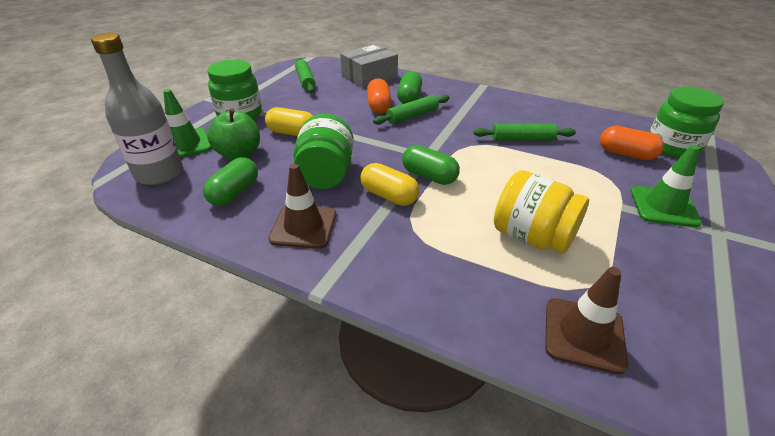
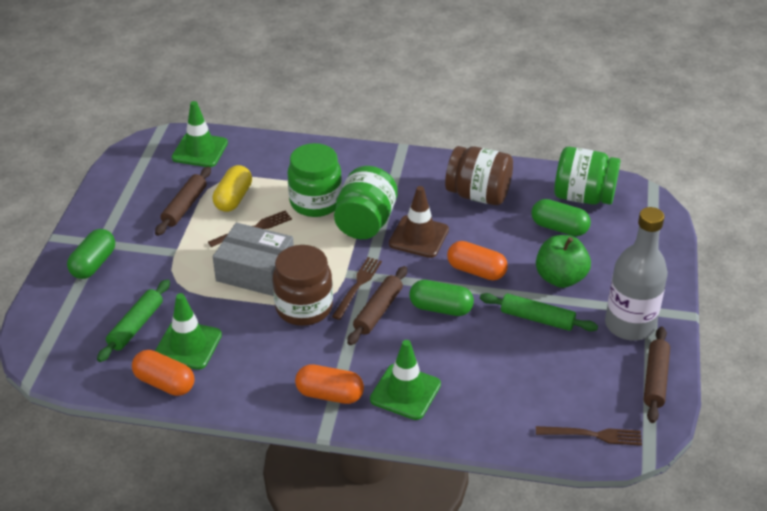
brown fork: none = 0 -> [208,211,292,247] [332,257,382,320] [536,426,642,446] = 3
brown jar: none = 0 -> [273,245,333,326] [445,146,513,205] = 2
brown rolling pin: none = 0 -> [155,167,211,236] [347,266,407,345] [644,327,670,423] = 3
brown traffic cone: [269,164,336,249] [545,267,628,375] = 2 -> [389,186,449,258] = 1
green rolling pin: [295,58,316,93] [373,95,450,125] [473,124,576,141] = 3 -> [97,279,170,362] [480,293,598,331] = 2
green traffic cone: [163,89,212,158] [631,145,702,227] = 2 -> [155,293,222,370] [172,101,228,167] [370,340,441,420] = 3
orange capsule: [367,78,392,113] [600,126,664,160] = 2 -> [132,350,195,396] [295,365,364,404] [447,241,508,281] = 3
yellow capsule: [265,107,313,136] [360,163,420,206] = 2 -> [213,165,252,212] = 1
yellow jar: [494,171,589,254] = 1 -> none = 0

